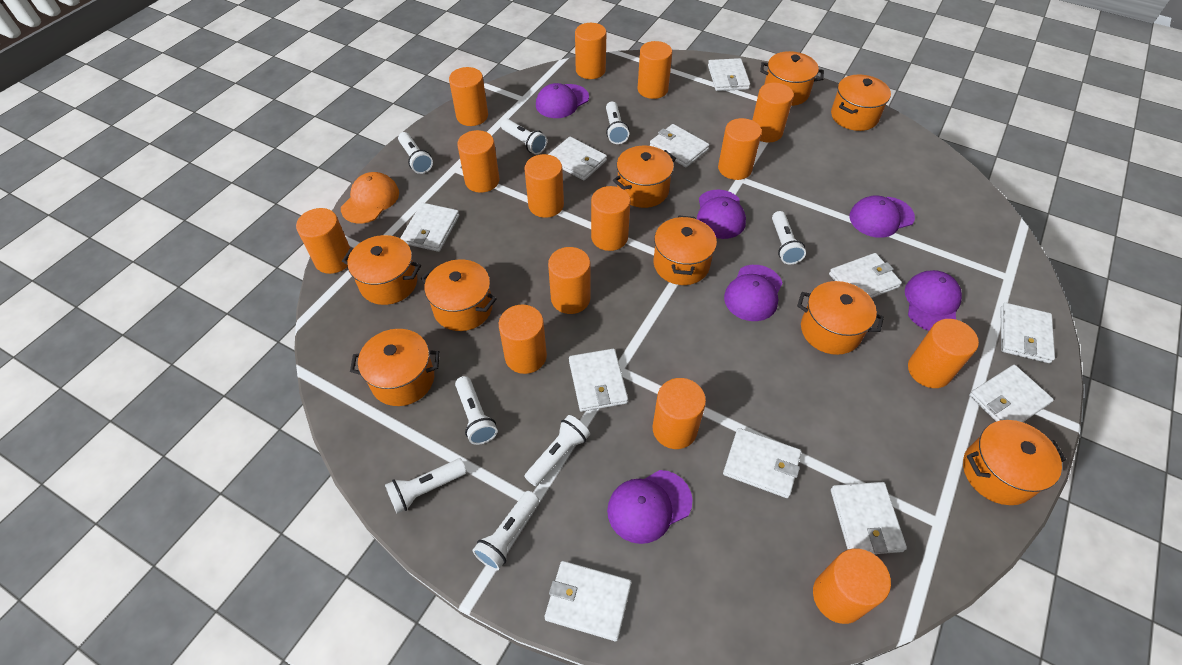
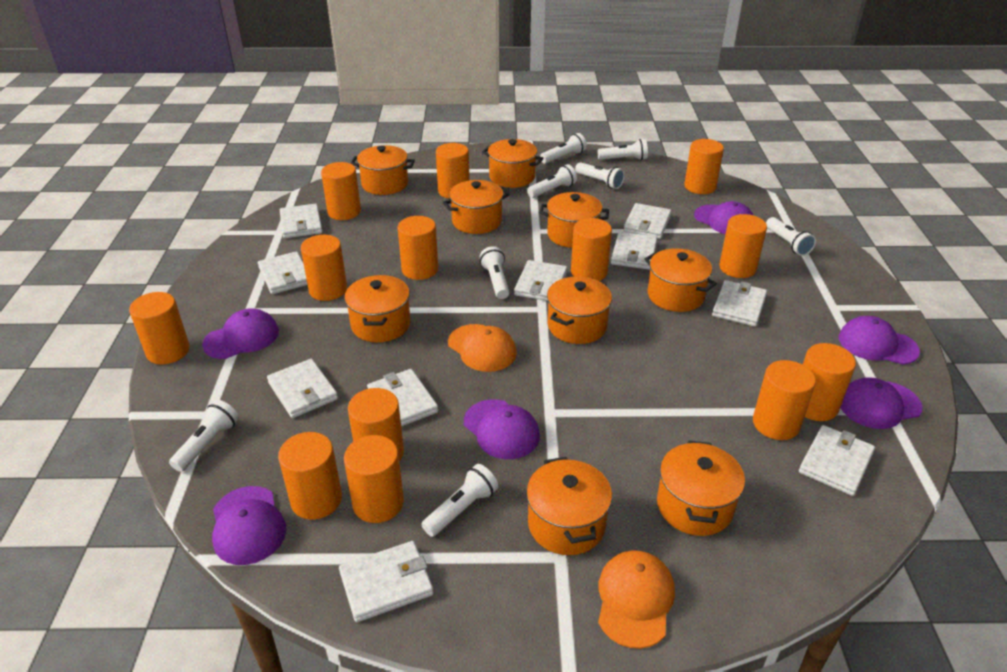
orange cap: [341,172,399,223] = 1 -> [448,324,517,372] [598,550,675,649] = 2
orange cylinder: [296,208,350,274] [449,67,488,126] [457,130,499,193] [499,305,547,374] [525,154,564,218] [548,247,590,314] [575,23,607,79] [591,186,631,251] [638,41,672,99] [652,378,706,449] [718,118,762,180] [752,83,794,142] [813,548,891,624] [908,319,979,388] = 14 -> [129,292,190,365] [278,432,342,520] [301,235,347,301] [321,162,361,220] [344,435,404,523] [348,388,404,461] [398,216,438,280] [436,143,470,199] [571,218,612,281] [684,139,724,194] [719,214,767,278] [753,360,816,440] [803,343,856,421] = 13
white wallet: [400,203,459,252] [545,561,632,641] [548,137,607,181] [569,349,628,412] [650,124,709,167] [708,58,750,91] [723,428,801,498] [829,253,902,298] [831,482,907,554] [969,365,1054,422] [1000,303,1055,363] = 11 -> [258,251,307,294] [267,359,338,418] [280,203,323,238] [339,541,434,622] [367,369,438,427] [514,260,567,301] [611,232,657,270] [623,203,672,239] [712,280,767,327] [799,425,875,496] = 10

